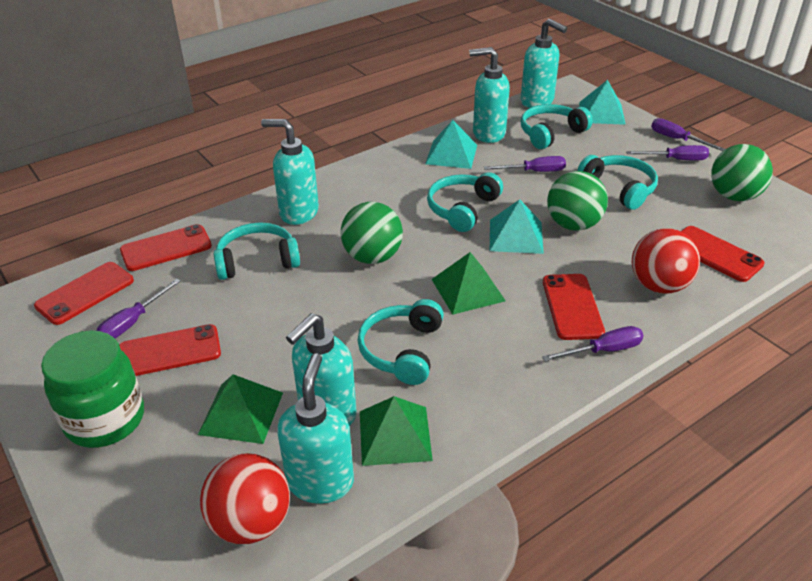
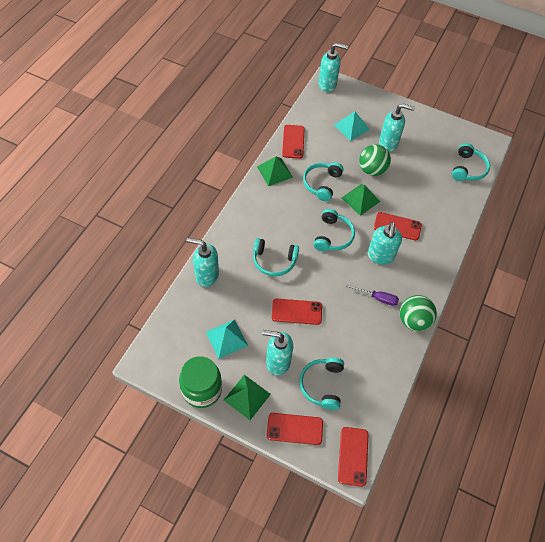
green ball: [341,202,403,264] [547,171,608,231] [711,144,773,201] = 3 -> [359,144,391,176] [400,295,437,331] = 2
purple screwdriver: [97,279,181,338] [484,156,566,172] [542,326,644,361] [626,145,709,160] [651,118,725,151] = 5 -> [346,284,399,306] = 1
red ball: [200,453,290,544] [632,228,700,294] = 2 -> none = 0
turquoise pyramid: [425,120,477,169] [490,199,544,254] [579,80,626,125] = 3 -> [206,319,248,359] [334,112,370,141] = 2

